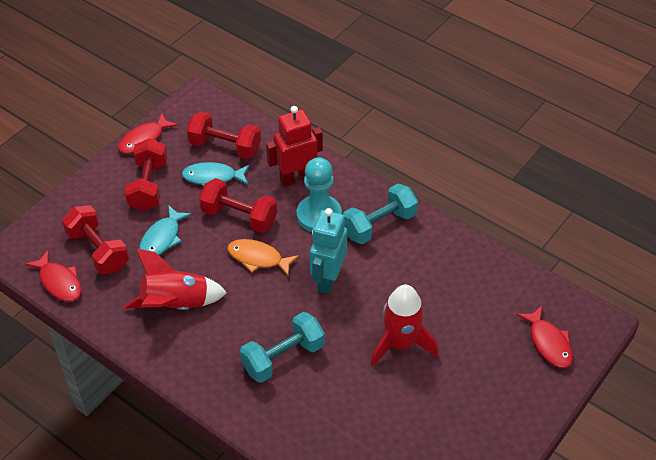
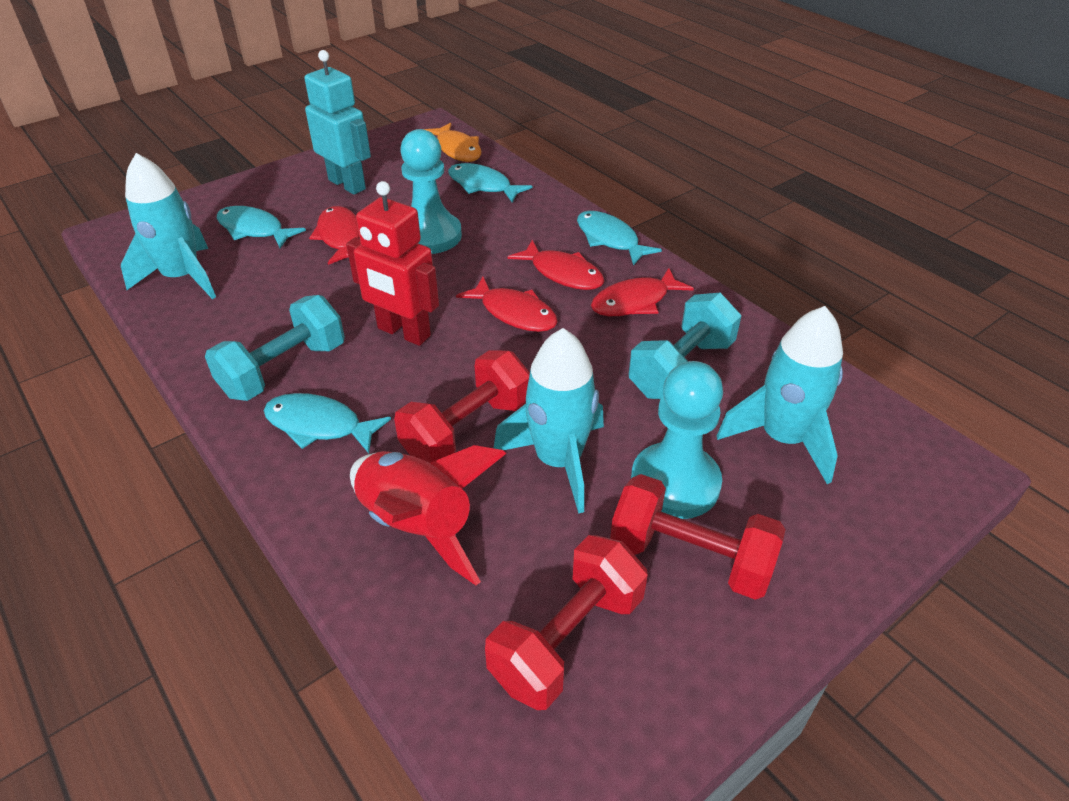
red dumbbell: [62,205,129,274] [125,138,167,211] [187,112,261,159] [199,178,277,233] = 4 -> [394,350,530,463] [485,535,648,710] [610,474,786,600] = 3
red fish: [25,250,82,302] [118,113,178,154] [517,306,573,368] = 3 -> [309,206,359,265] [456,277,558,332] [508,240,604,290] [591,268,694,316] = 4
red rocket: [124,248,227,310] [371,285,438,366] = 2 -> [350,445,506,585] = 1
turquoise fish: [139,205,192,255] [182,162,249,186] = 2 -> [217,206,306,248] [264,393,391,453] [448,163,533,203] [577,211,662,265] = 4
turquoise pawn: [297,157,342,232] = 1 -> [400,129,462,254] [631,361,723,519] = 2
turquoise rocket: none = 0 -> [121,153,216,299] [494,328,604,514] [717,306,843,484] = 3

